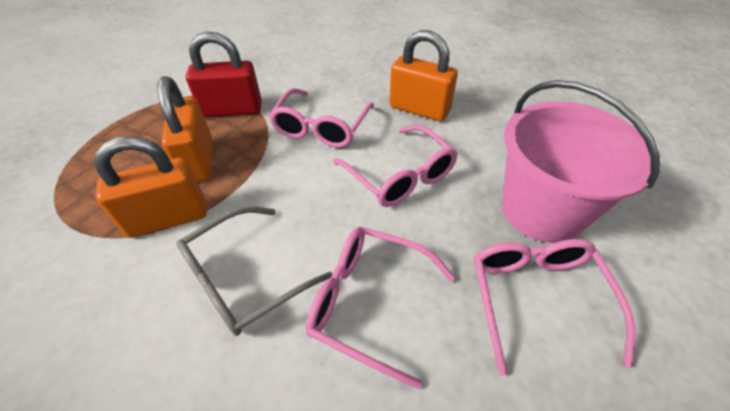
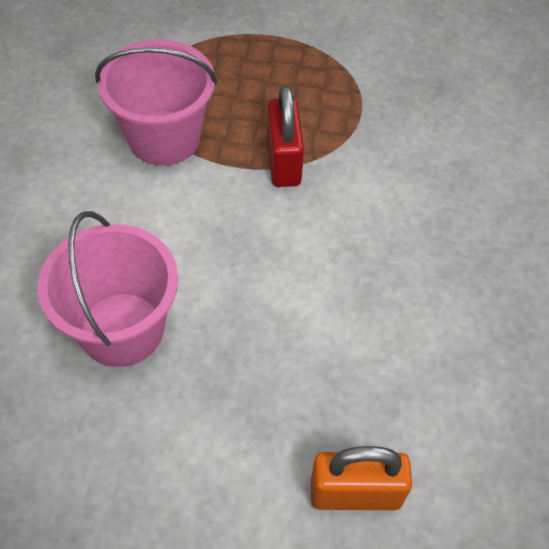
grey glasses: [176,206,332,336] = 1 -> none = 0
orange padlock: [94,136,207,238] [157,76,212,182] [389,30,458,121] = 3 -> [311,446,412,510] = 1
pink bucket: [502,80,660,243] = 1 -> [37,211,178,367] [95,39,217,166] = 2
pink glasses: [269,88,374,148] [306,227,455,389] [333,124,458,207] [474,239,636,376] = 4 -> none = 0

